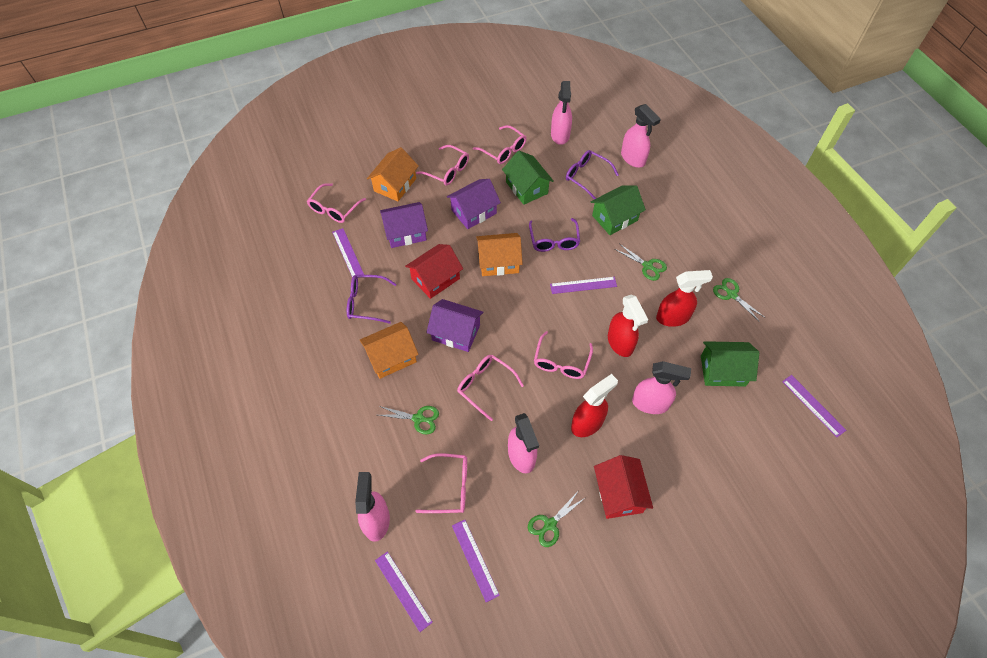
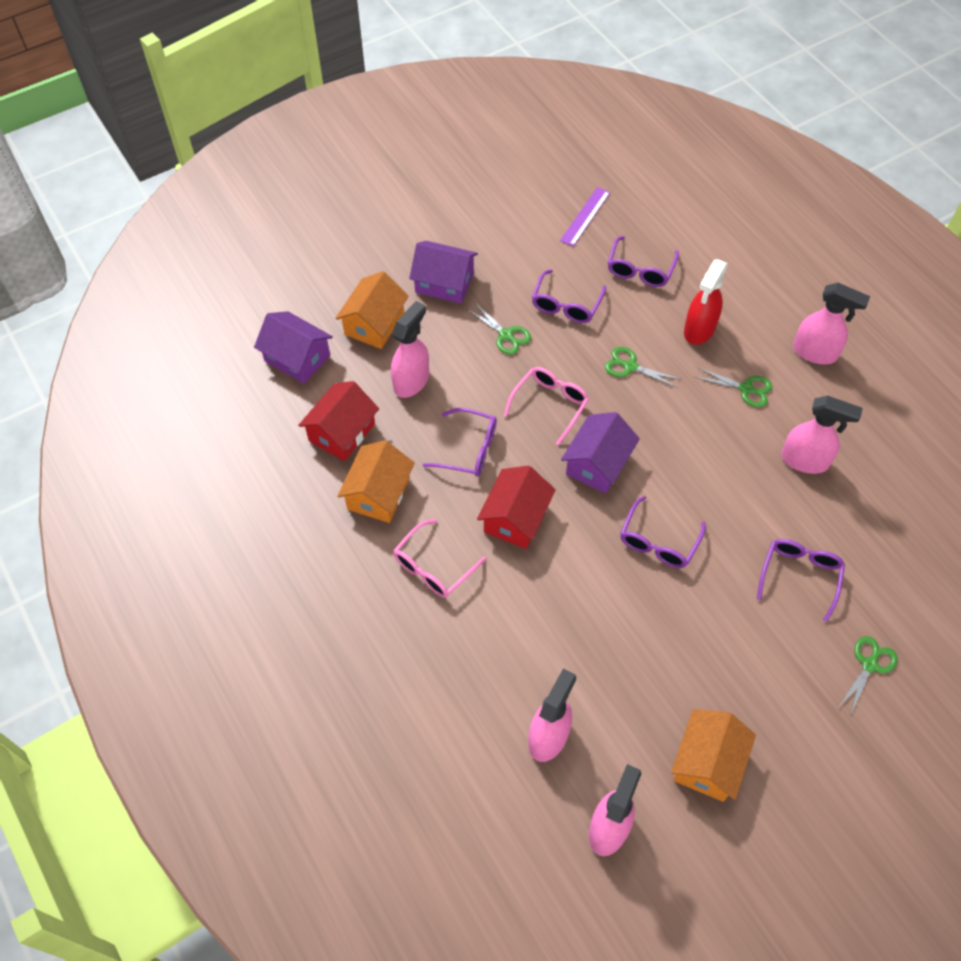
green house: [502,151,554,205] [591,185,646,235] [701,341,759,386] = 3 -> none = 0
pink glasses: [307,183,366,223] [415,453,467,513] [416,145,469,186] [457,355,524,421] [473,125,526,164] [534,331,593,379] = 6 -> [393,519,486,598] [504,367,589,445] = 2
purple glasses: [347,275,397,324] [529,218,580,252] [566,150,619,199] = 3 -> [423,408,497,476] [532,269,606,323] [608,236,679,287] [620,496,706,568] [757,539,845,622] = 5
purple ruler: [332,228,364,278] [375,551,433,632] [452,520,500,603] [550,277,617,294] [782,375,846,437] = 5 -> [560,187,610,247] = 1
red spray bottle: [571,374,618,437] [608,294,648,357] [656,270,713,327] = 3 -> [684,259,728,345] = 1

